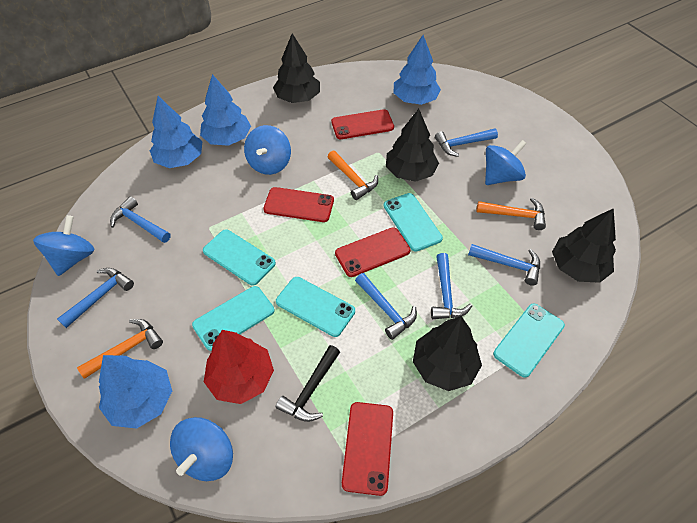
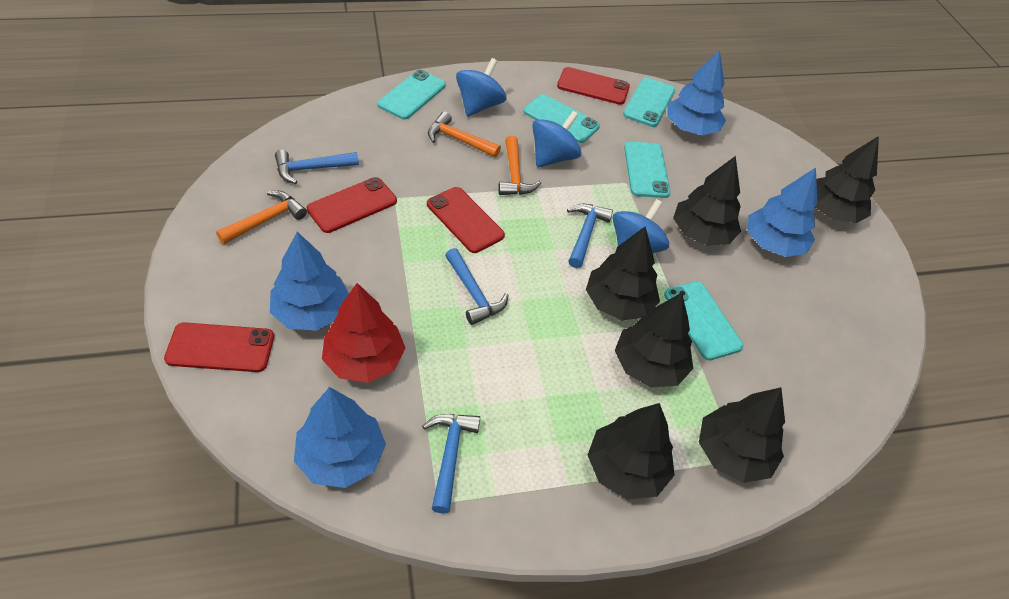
black hammer: [276,345,340,422] = 1 -> none = 0
black tree: [273,33,320,103] [386,109,439,182] [413,316,482,391] [552,208,616,283] = 4 -> [586,226,660,320] [588,403,675,500] [615,293,693,387] [673,156,741,246] [699,387,785,483] [815,136,879,223] = 6
blue hammer: [57,268,134,328] [110,196,171,243] [355,273,417,340] [431,253,472,319] [435,128,498,157] [468,244,540,286] = 6 -> [275,150,359,184] [422,414,480,514] [445,248,509,325] [567,204,613,268] = 4
blue spinning top: [33,215,95,276] [170,417,233,481] [244,125,291,175] [485,140,527,185] = 4 -> [456,58,507,117] [532,111,581,167] [613,199,669,253] = 3

